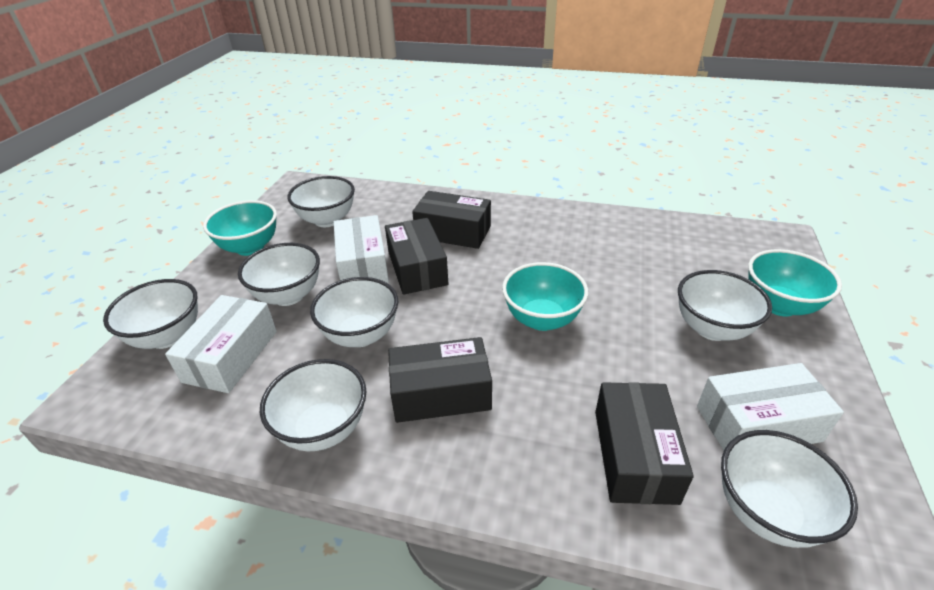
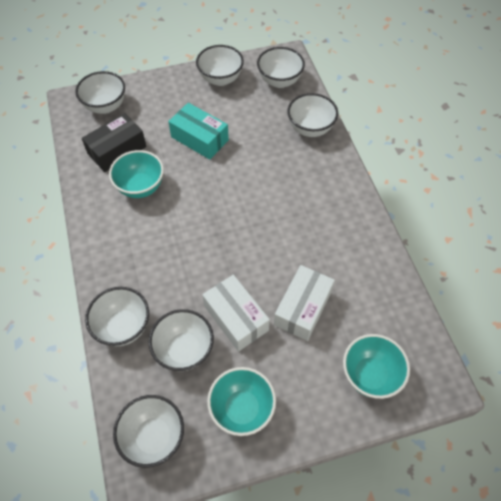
black box: [385,218,448,295] [388,337,492,423] [412,191,491,249] [595,382,694,505] = 4 -> [82,113,146,172] = 1
turquoise box: none = 0 -> [168,103,229,160] = 1
white box: [165,295,277,393] [334,215,389,283] [697,363,844,451] = 3 -> [202,275,270,351] [274,265,335,341] = 2

